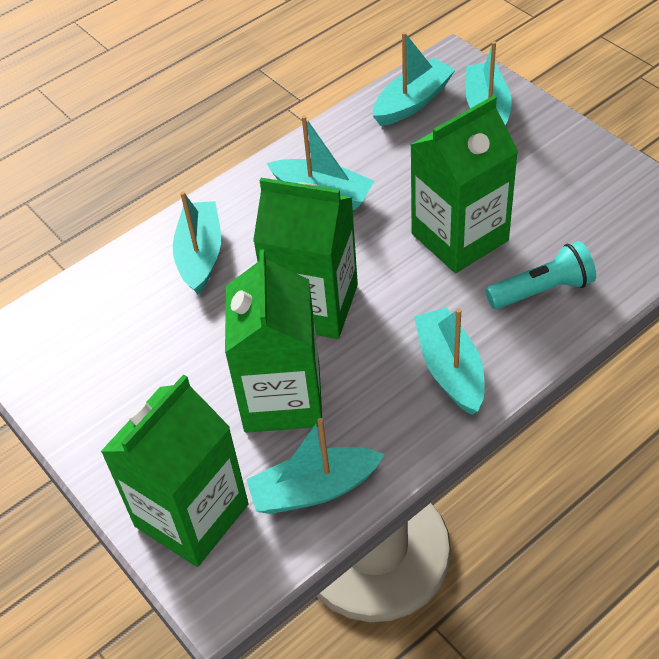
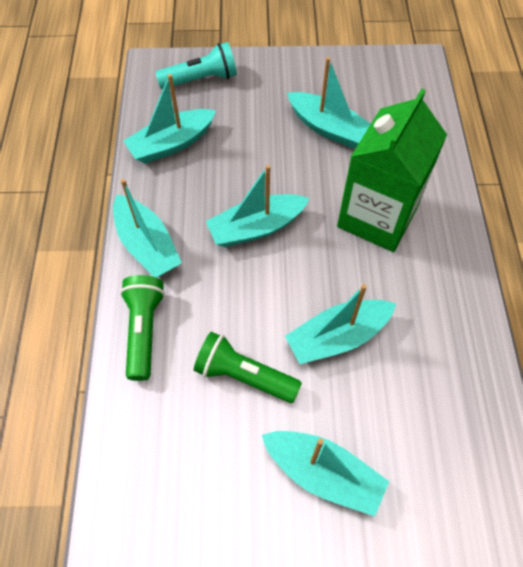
green carton: [101,374,249,567] [225,249,322,433] [253,178,358,339] [410,95,518,273] = 4 -> [337,89,447,252] = 1
green flashlight: none = 0 -> [120,275,165,381] [194,332,302,403] = 2

